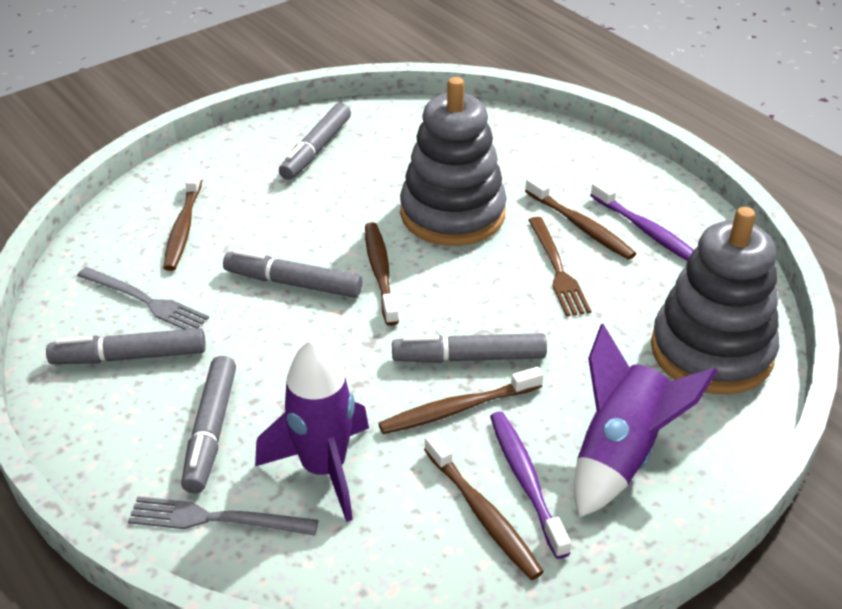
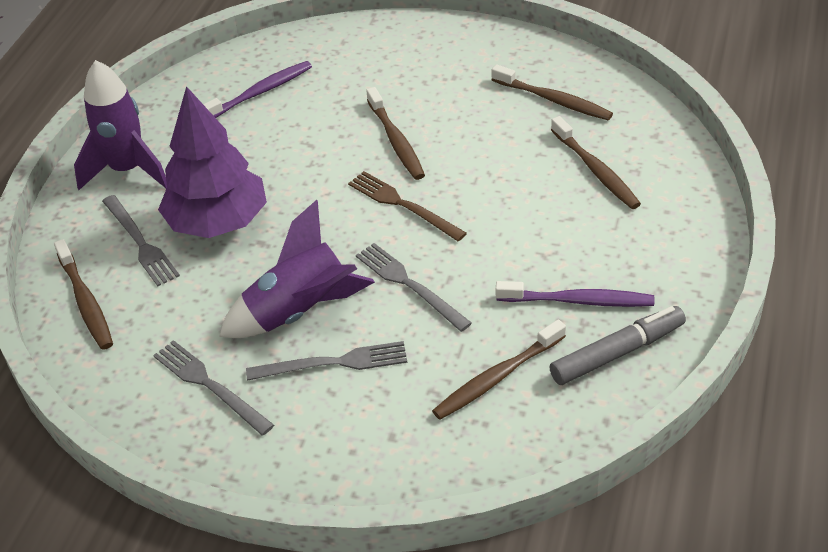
grey fork: [77,267,209,330] [128,497,319,536] = 2 -> [102,195,180,286] [153,340,274,436] [246,341,407,381] [356,243,472,332] = 4
grey marker: [46,328,206,364] [181,356,236,493] [223,249,362,298] [279,103,351,180] [392,333,547,363] = 5 -> [549,306,686,385] = 1
grey stacking toy: [400,77,507,246] [651,207,779,394] = 2 -> none = 0
purple tree: none = 0 -> [158,86,267,238] = 1

